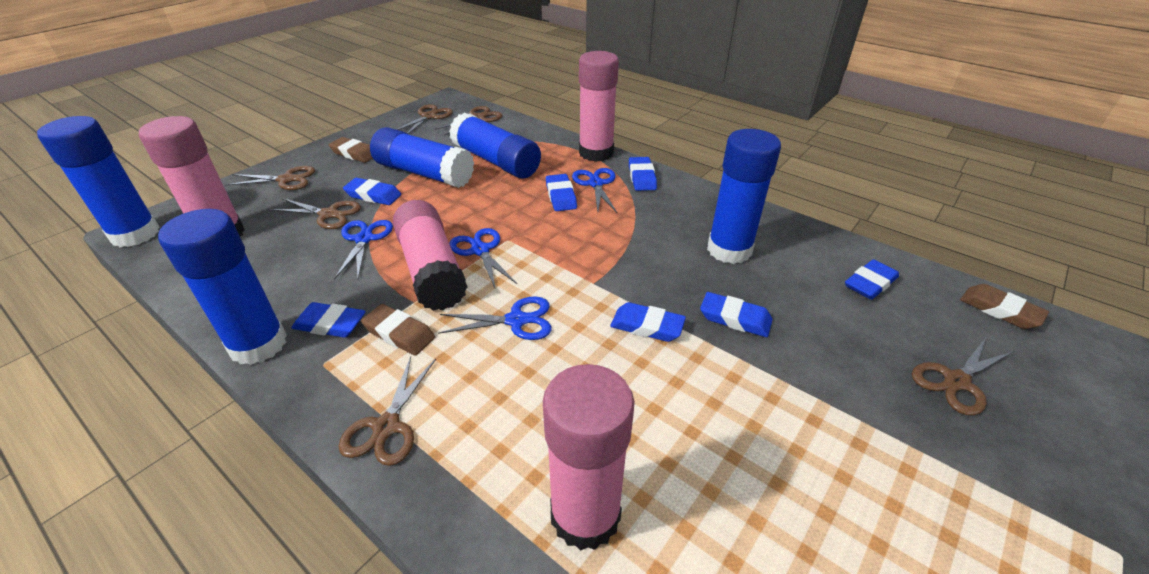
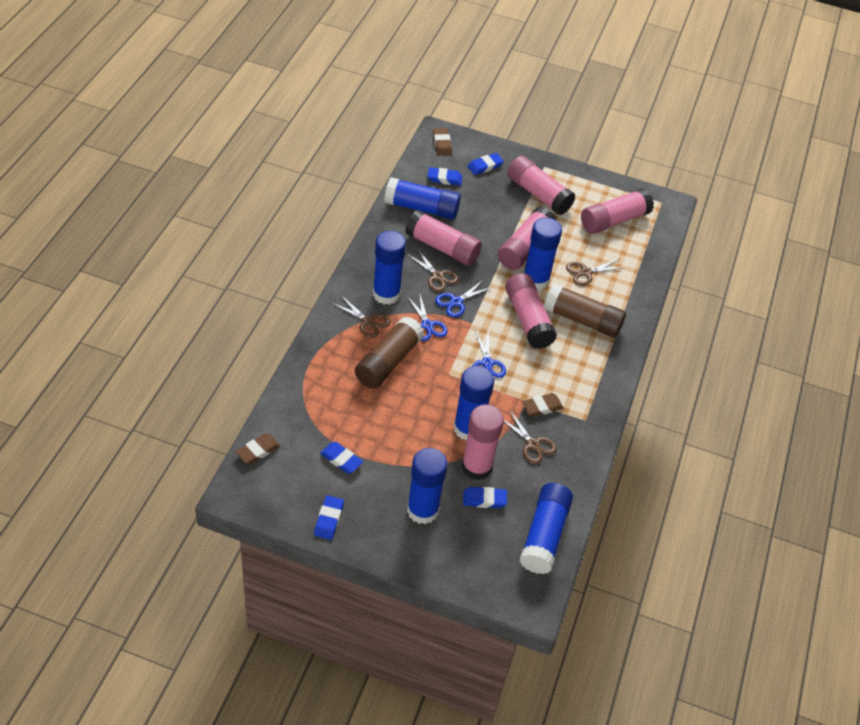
blue eraser: [291,302,366,338] [343,178,401,205] [546,174,577,211] [610,302,686,342] [629,157,657,191] [700,292,772,337] [845,259,899,300] = 7 -> [314,495,344,540] [320,442,363,473] [428,167,462,186] [463,487,507,508] [467,153,504,175] = 5
blue glue stick: [37,116,159,247] [158,209,287,365] [370,127,474,188] [449,112,541,179] [707,129,781,264] = 5 -> [373,231,406,305] [384,177,461,220] [407,448,448,524] [453,366,494,441] [519,483,573,574] [524,217,562,290] = 6
blue scissors: [334,220,393,279] [438,296,552,340] [449,228,517,290] [572,168,617,213] = 4 -> [407,295,448,341] [435,280,493,317] [473,330,506,378] = 3
brown glue stick: none = 0 -> [355,316,424,389] [544,283,626,338] = 2
brown scissors: [225,166,315,190] [270,198,361,229] [339,357,436,466] [396,104,453,134] [435,106,503,135] [912,338,1014,416] = 6 -> [332,296,390,338] [407,248,459,292] [504,410,557,464] [566,259,623,286] = 4
pink glue stick: [139,116,245,236] [393,200,468,311] [543,364,635,550] [579,51,619,162] = 4 -> [405,210,482,266] [461,404,504,480] [498,207,556,270] [505,273,557,349] [507,156,576,215] [581,188,654,234] = 6

